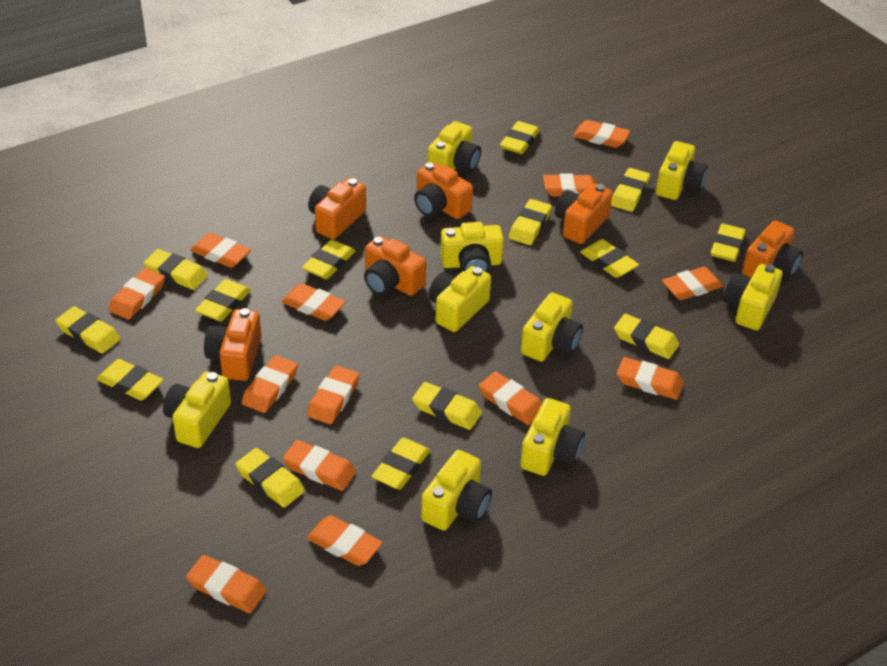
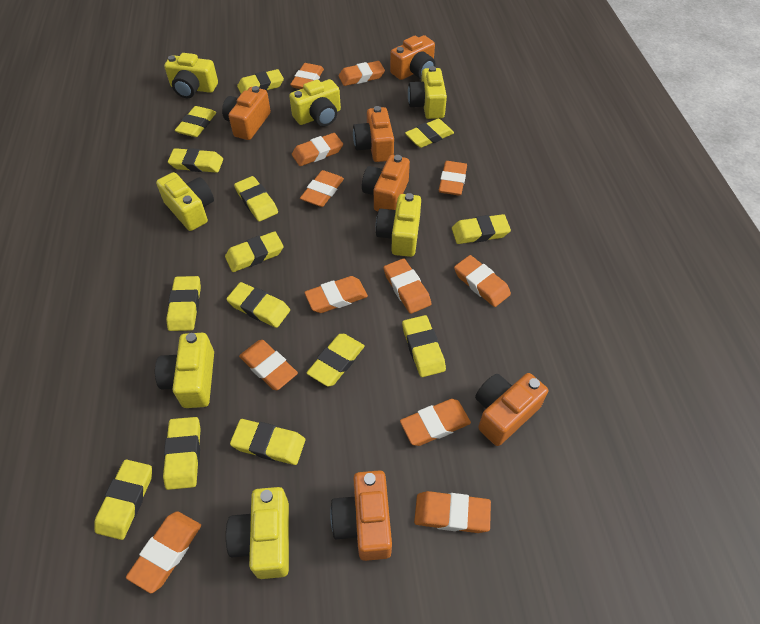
orange eraser: [109,268,165,319] [186,555,267,613] [190,233,251,268] [242,355,298,413] [282,283,346,321] [282,440,356,491] [307,365,360,424] [307,515,383,566] [479,371,542,425] [543,174,597,197] [573,120,630,148] [617,357,684,400] [662,267,723,300] = 13 -> [126,511,201,593] [239,340,298,390] [290,63,324,89] [292,133,343,166] [300,170,344,207] [304,276,368,313] [338,61,385,86] [383,258,431,314] [400,399,471,446] [414,491,491,533] [439,161,467,196] [454,255,511,307] = 12
yellow camera: [163,371,231,448] [421,450,492,531] [427,121,481,172] [429,266,491,332] [440,222,504,273] [520,398,585,476] [521,293,583,362] [656,141,708,200] [723,264,783,330] = 9 -> [155,333,214,408] [156,172,214,231] [164,53,218,98] [226,487,289,579] [289,79,341,126] [376,193,421,257] [408,66,447,119] = 7

